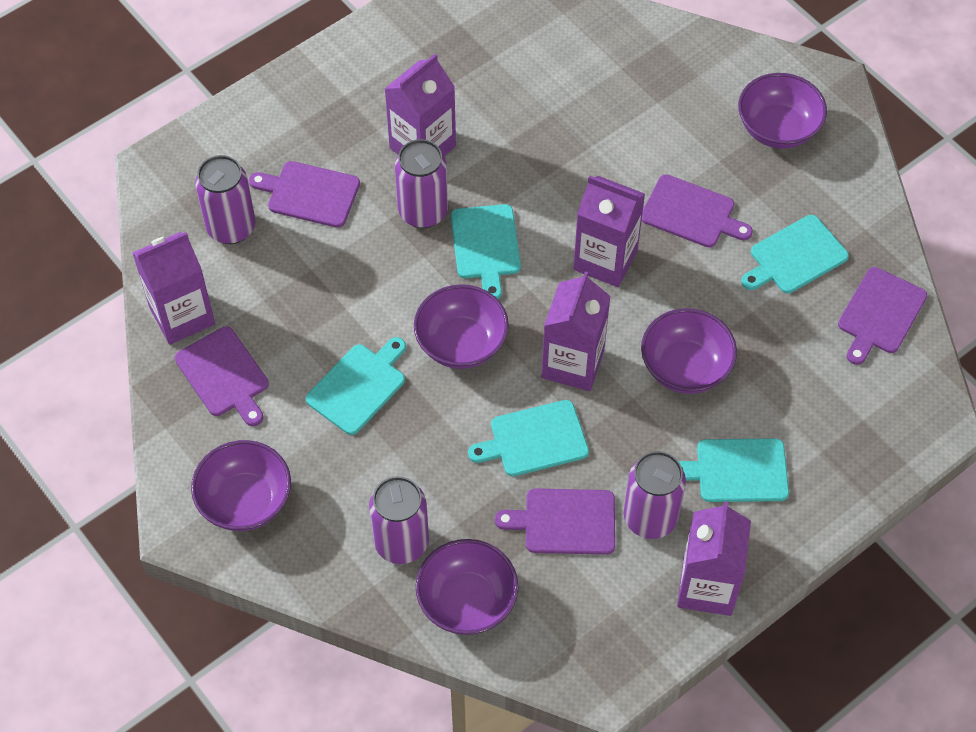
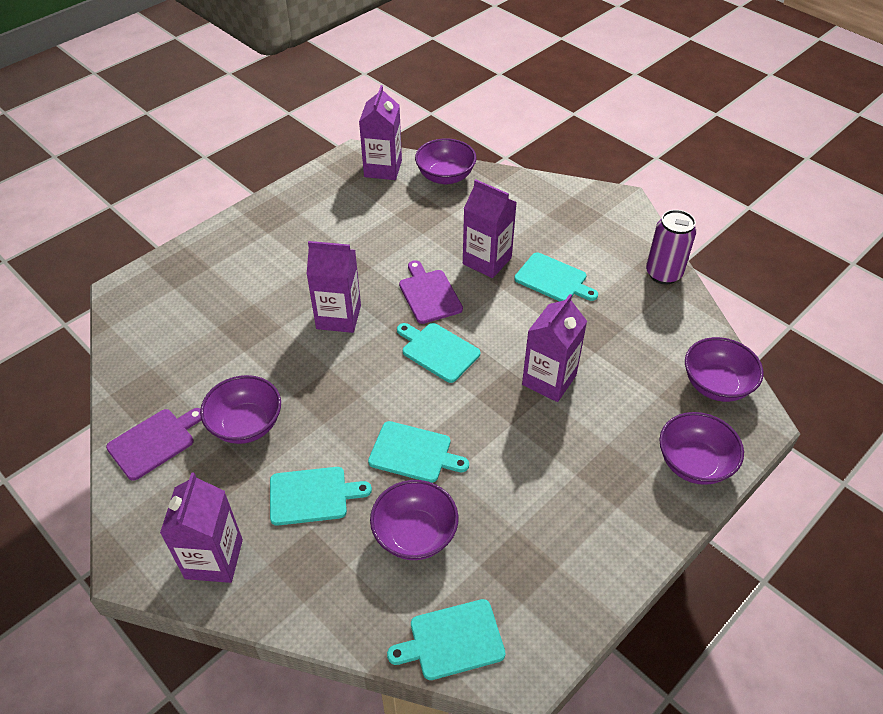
purple can: [195,155,255,244] [369,476,429,564] [395,139,448,229] [624,451,686,539] = 4 -> [646,210,696,285] = 1
purple cutting board: [175,327,269,426] [249,161,360,228] [495,488,615,555] [642,174,753,247] [838,267,927,365] = 5 -> [106,408,202,481] [399,260,463,324] = 2

